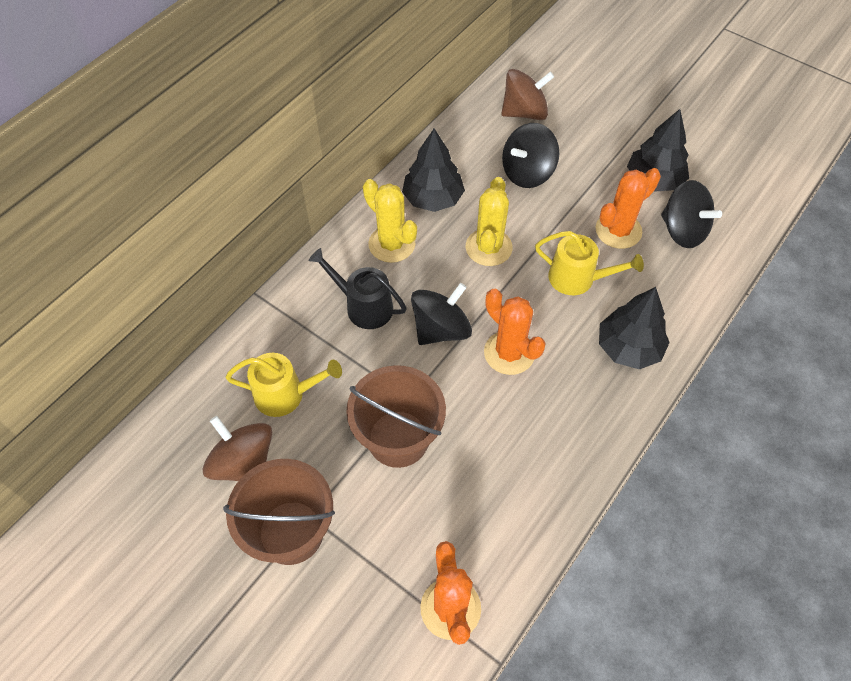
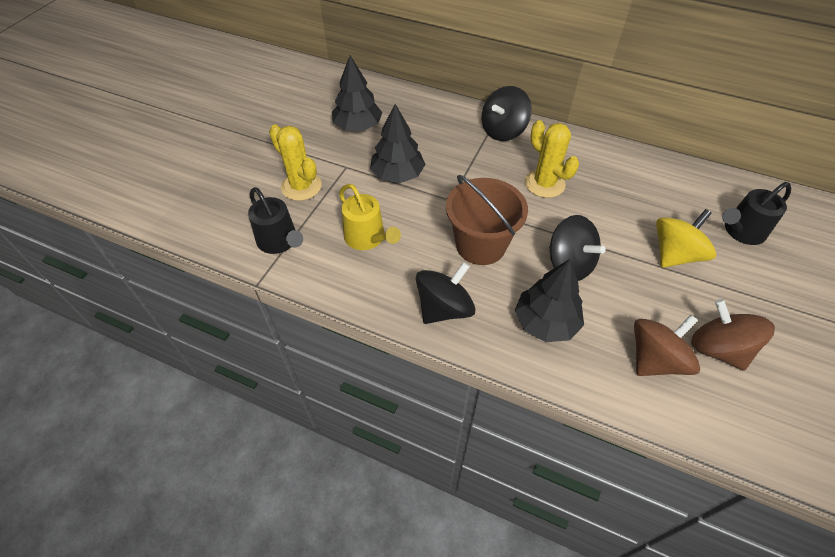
black watering can: [308,248,407,329] = 1 -> [248,187,303,254] [722,182,791,245] = 2
brown bucket: [223,459,335,565] [346,365,446,468] = 2 -> [446,175,528,265] = 1
orange cactus: [420,541,481,645] [484,289,546,375] [595,168,661,249] = 3 -> none = 0
yellow spinning top: none = 0 -> [656,209,717,268] = 1
yellow watering can: [225,353,342,417] [535,231,644,295] = 2 -> [339,184,401,250] = 1

